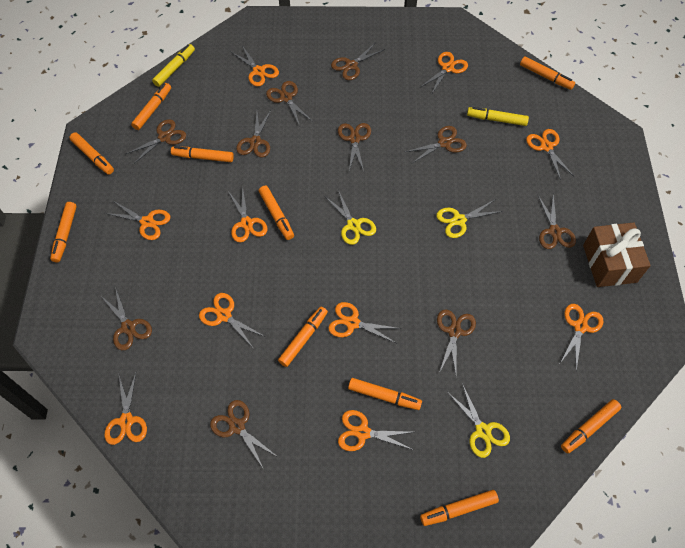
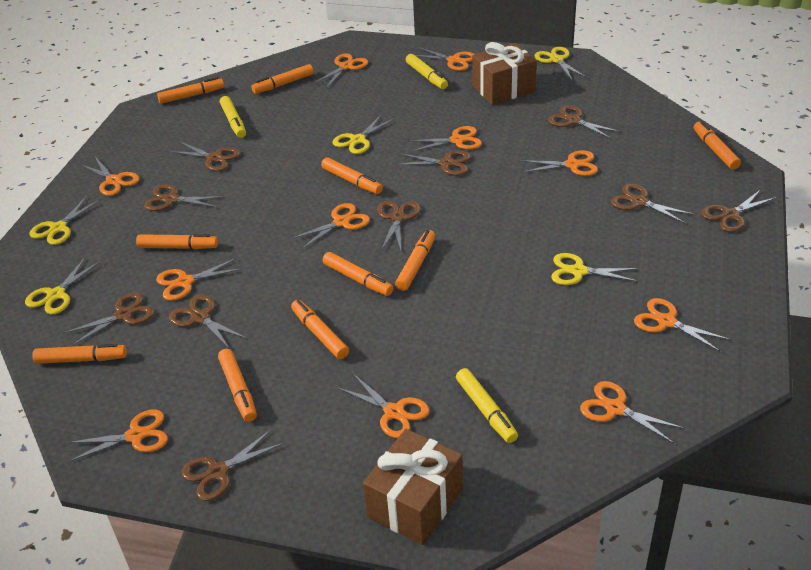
brown gift: [583,222,651,287] = 1 -> [363,429,463,545] [472,42,537,105] = 2
orange scissors: [105,201,170,240] [105,373,147,445] [199,293,266,349] [228,186,267,242] [231,46,279,87] [328,302,401,343] [338,410,413,451] [421,52,468,95] [526,129,574,180] [560,304,603,371] = 10 -> [66,409,168,462] [80,157,139,196] [156,258,243,301] [291,203,370,249] [313,53,368,88] [338,374,430,438] [408,126,482,152] [415,47,474,71] [520,150,598,176] [580,381,685,444] [634,298,731,352] = 11
yellow marker: [152,44,195,87] [467,107,529,126] = 2 -> [220,96,246,138] [406,54,448,89] [456,368,518,443] = 3
yellow scissors: [326,190,376,245] [436,200,503,238] [448,383,510,458] = 3 -> [25,257,101,314] [29,196,101,245] [333,115,395,154] [534,47,586,80] [551,253,639,285] = 5

